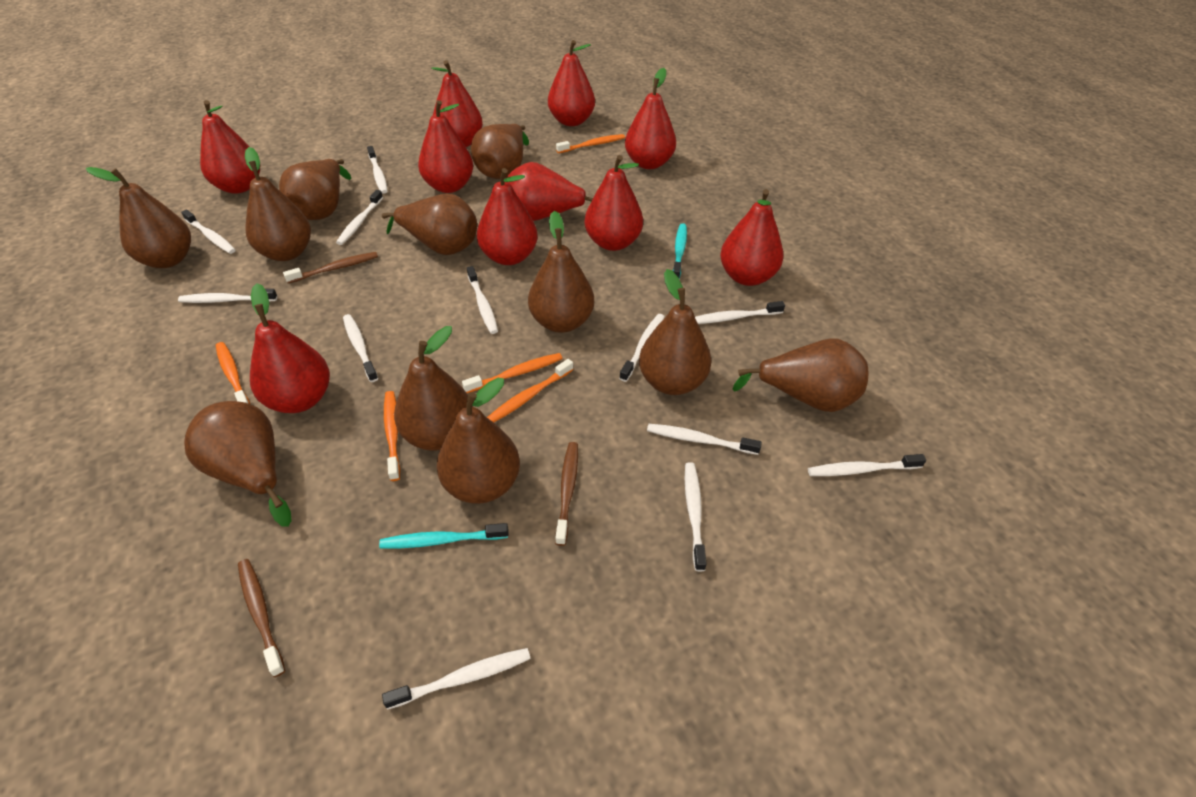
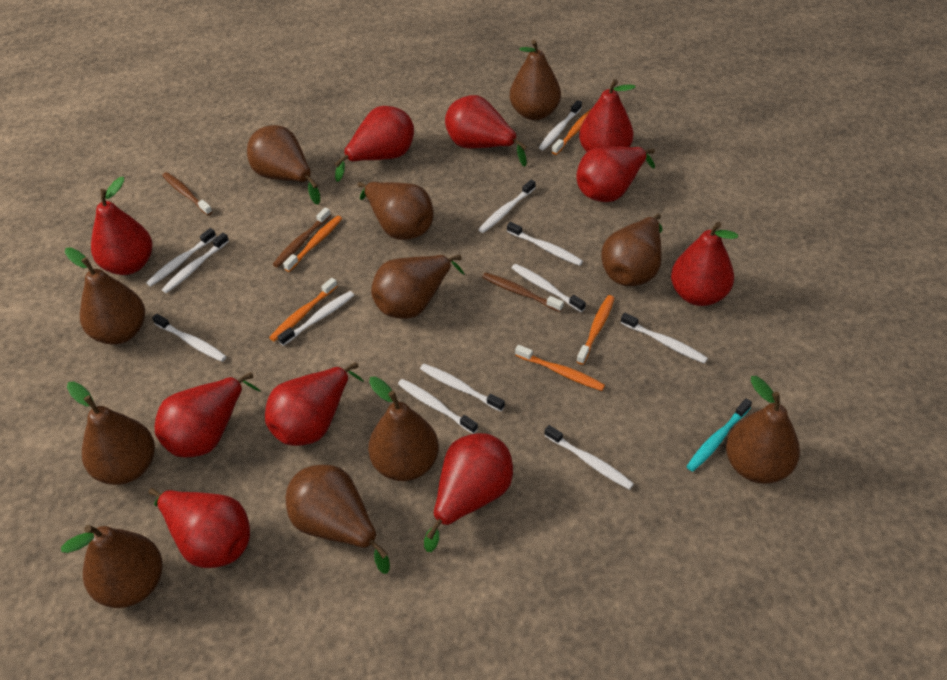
turquoise toothbrush: [379,523,509,549] [673,223,687,279] = 2 -> [686,398,752,472] = 1

